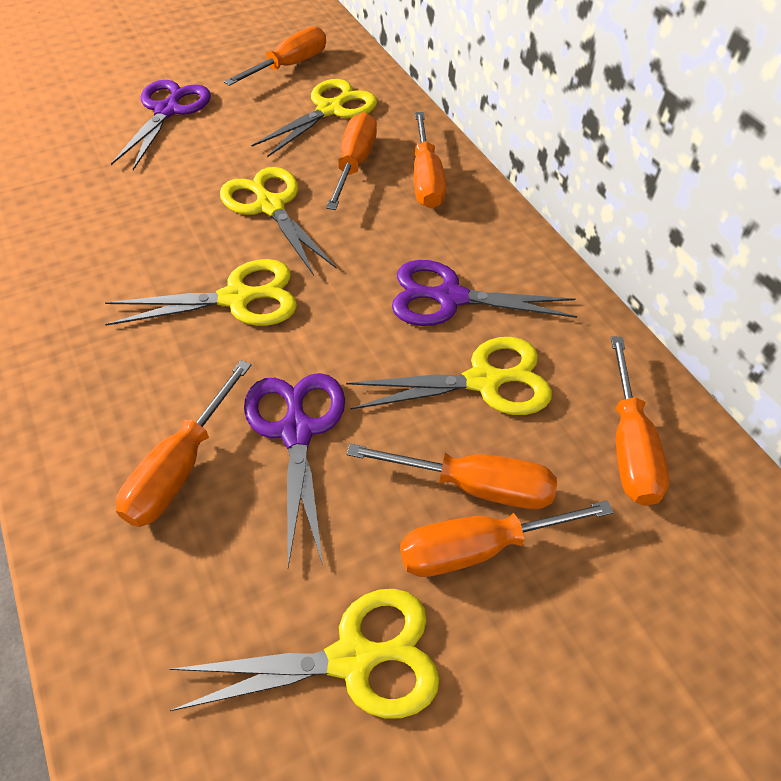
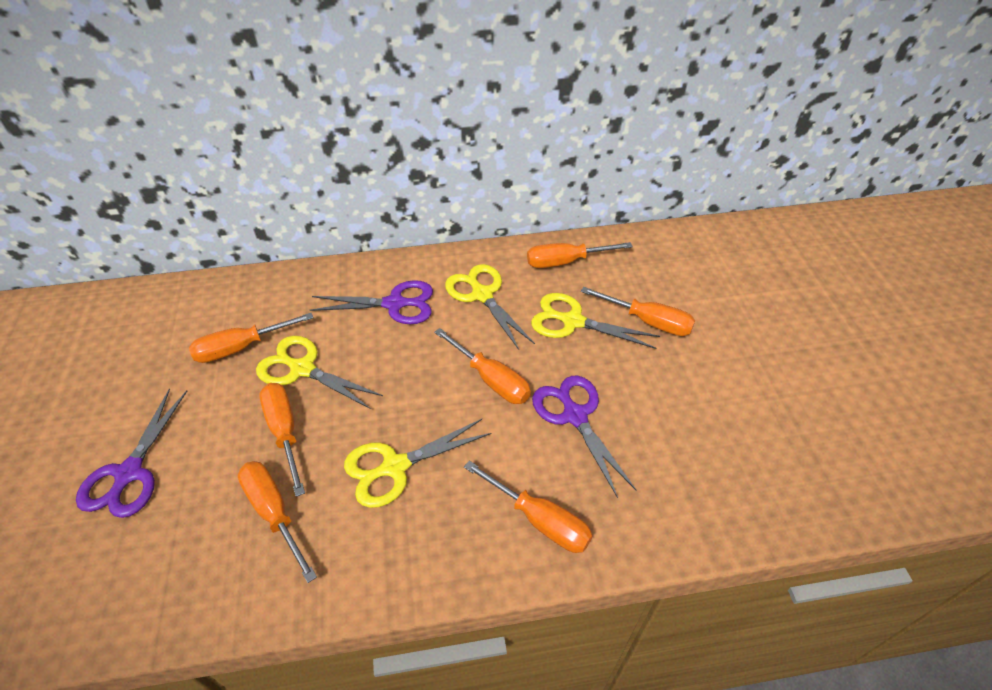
yellow scissors: [105,259,297,326] [170,589,440,718] [220,167,337,276] [251,79,377,157] [346,337,552,415] = 5 -> [256,336,383,409] [344,419,491,508] [445,264,535,350] [531,293,660,349] = 4

